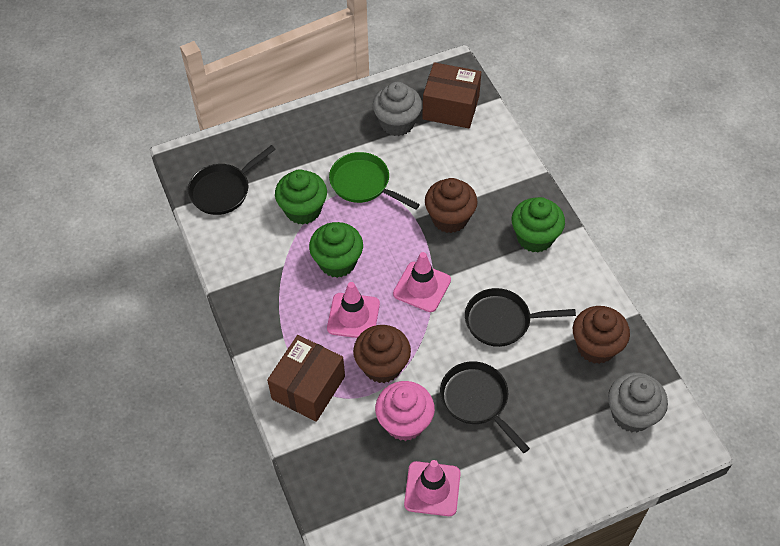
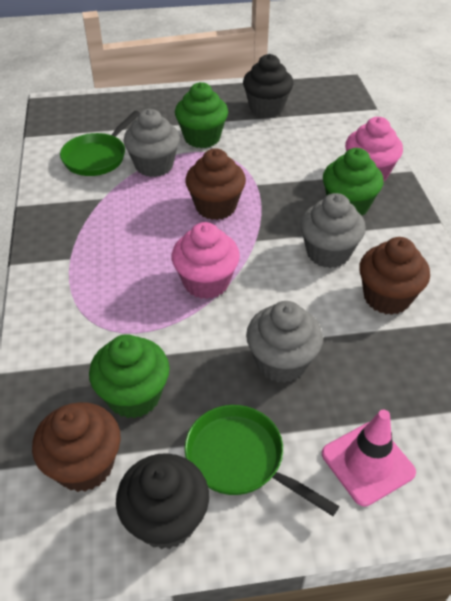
black cupcake: none = 0 -> [116,453,209,549] [243,54,293,117] = 2
black pan: [188,145,276,215] [440,361,530,453] [465,288,576,347] = 3 -> none = 0
brown box: [267,335,345,422] [422,62,481,128] = 2 -> none = 0
green pan: [329,152,420,210] = 1 -> [60,111,140,176] [185,405,339,516] = 2
grey cupcake: [373,82,422,136] [608,373,668,432] = 2 -> [124,109,180,177] [246,301,323,383] [300,193,366,268] = 3
pink cupcake: [375,381,435,441] = 1 -> [172,222,240,299] [345,117,403,181] = 2
pink traffic cone: [327,282,380,338] [393,252,451,312] [404,460,461,516] = 3 -> [322,409,416,507] = 1

